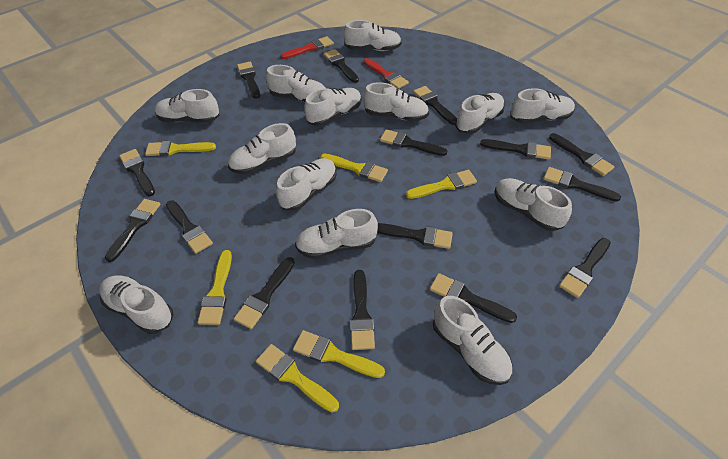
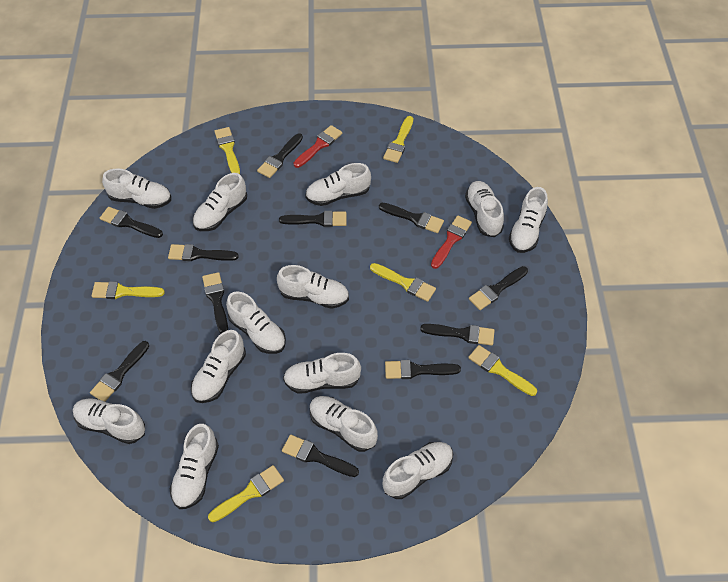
black brush: [105,199,160,262] [119,149,155,196] [166,200,213,254] [234,257,295,329] [237,62,260,99] [324,49,359,83] [350,270,375,350] [377,223,453,249] [380,129,447,156] [413,86,457,125] [430,273,517,323] [480,139,551,160] [544,167,621,201] [549,133,615,176] [559,238,611,298] = 15 -> [90,341,149,402] [100,207,163,238] [168,244,239,261] [202,272,228,334] [257,133,303,178] [279,211,347,227] [282,435,359,477] [379,203,444,233] [385,360,461,379] [420,324,495,346] [469,266,528,310] = 11

